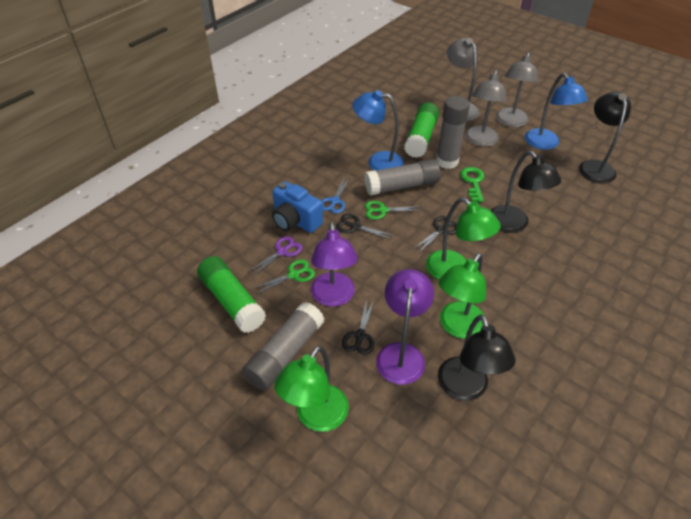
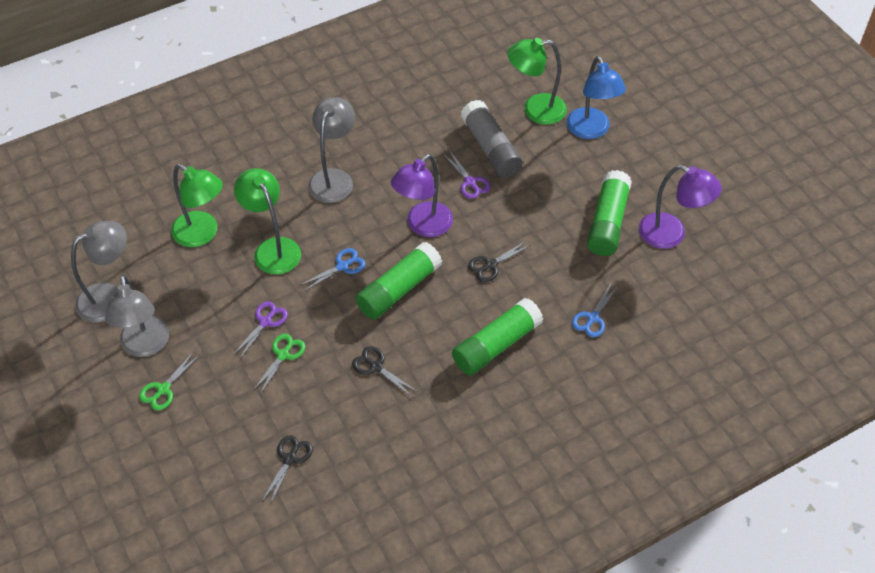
black lamp: [438,314,516,401] [491,151,561,233] [579,92,631,184] = 3 -> none = 0
blue camera: [272,181,323,233] = 1 -> none = 0
blue lamp: [352,90,404,171] [525,73,588,150] = 2 -> [566,56,626,139] = 1
blue scissors: [321,177,350,214] = 1 -> [301,248,366,291] [572,282,619,337] = 2
green glue stick: [197,256,266,333] [404,102,439,158] = 2 -> [355,242,442,320] [452,298,543,376] [587,170,632,256] = 3
green key: [460,167,484,202] = 1 -> none = 0
grey glue stick: [242,302,324,390] [364,159,441,196] [436,96,470,169] = 3 -> [460,100,522,177] = 1
purple scissors: [248,236,302,276] = 1 -> [233,301,288,359] [444,151,491,199] = 2

